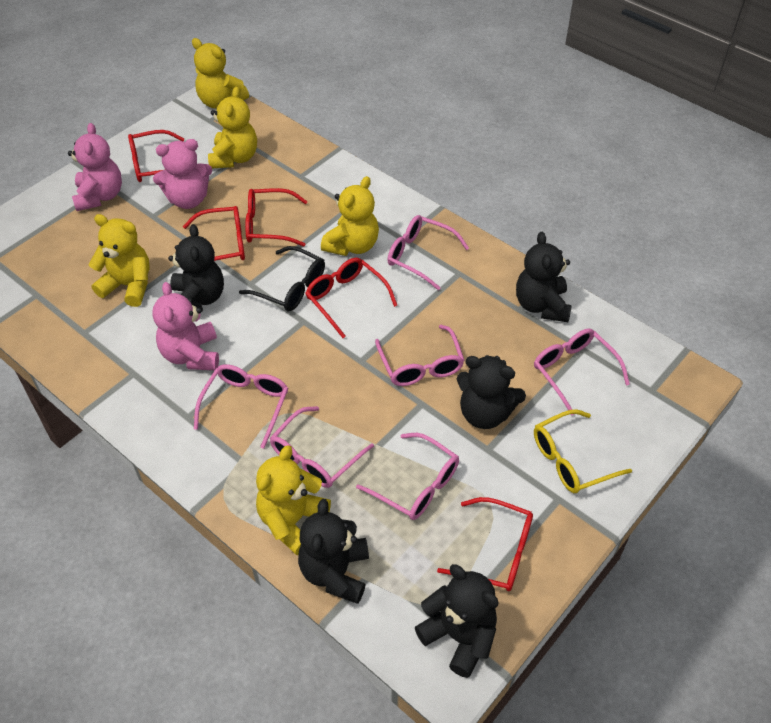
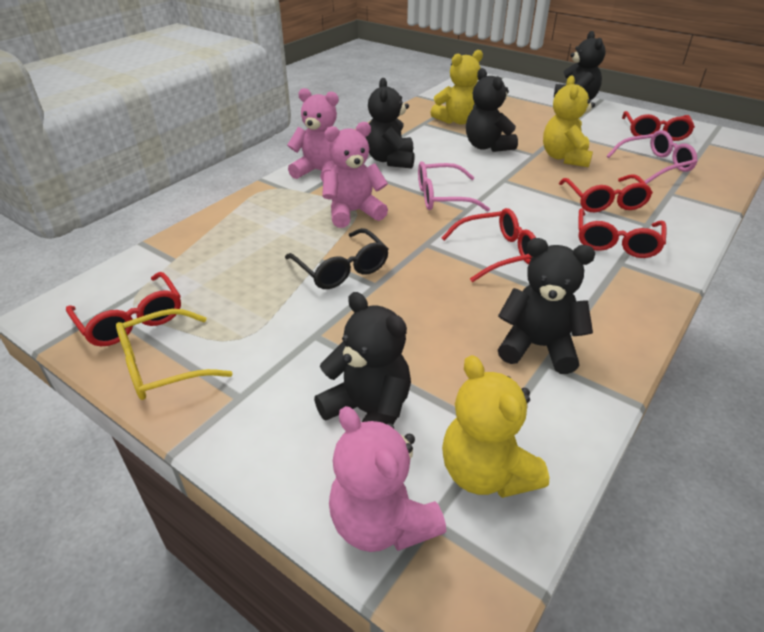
pink glasses: [194,364,288,449] [270,406,374,488] [356,433,459,520] [375,325,464,386] [387,215,469,290] [534,329,630,416] = 6 -> [418,161,490,212] [607,130,697,184] = 2
yellow teddy bear: [89,214,149,307] [192,38,249,108] [208,87,257,169] [256,445,331,555] [321,176,379,256] = 5 -> [430,50,483,125] [442,355,549,498] [543,76,595,167] = 3

